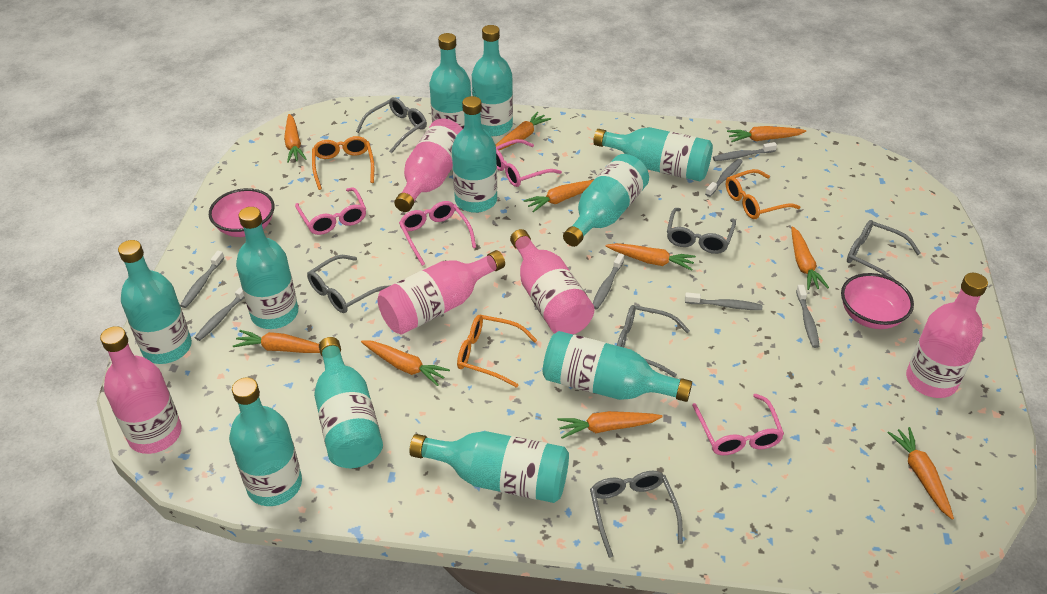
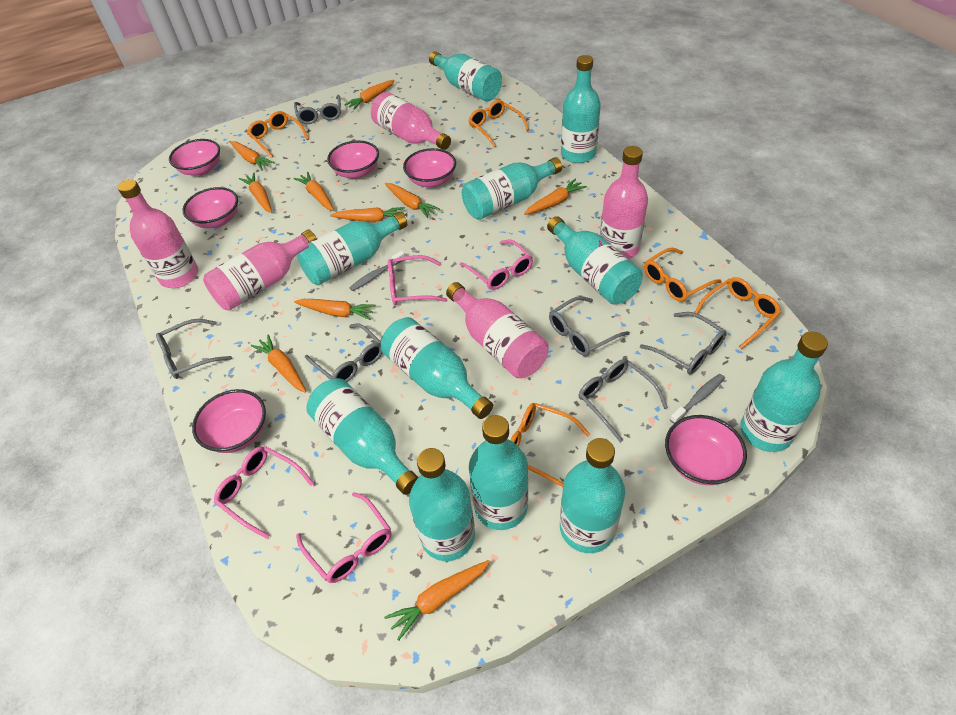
grey toothbrush: [180,251,225,308] [195,287,245,341] [592,253,624,309] [685,292,762,310] [705,159,743,197] [713,142,777,161] [796,285,819,348] = 7 -> [349,251,405,291] [670,374,725,424] = 2
orange glasses: [312,136,374,190] [457,315,537,388] [726,169,800,219] = 3 -> [247,111,309,158] [468,100,529,147] [510,403,590,487] [644,248,722,302] [694,277,781,349] = 5
pink bowl: [209,188,275,237] [841,273,914,329] = 2 -> [169,139,220,176] [182,187,238,228] [192,389,266,453] [327,140,379,179] [403,148,456,187] [665,415,747,485] = 6

